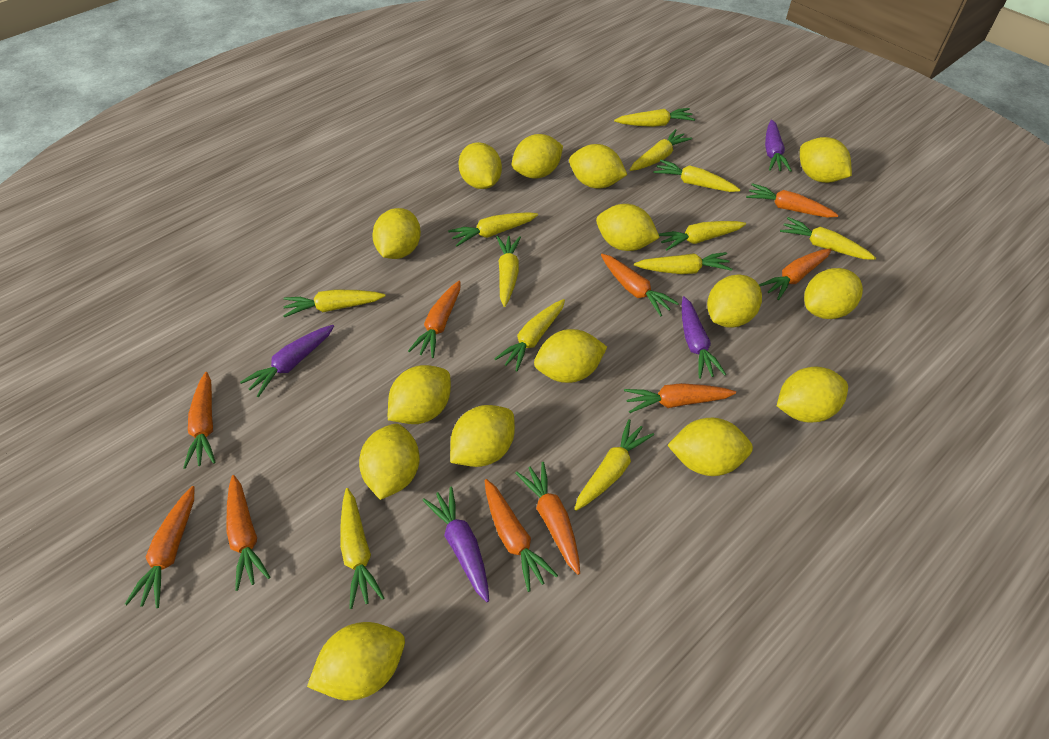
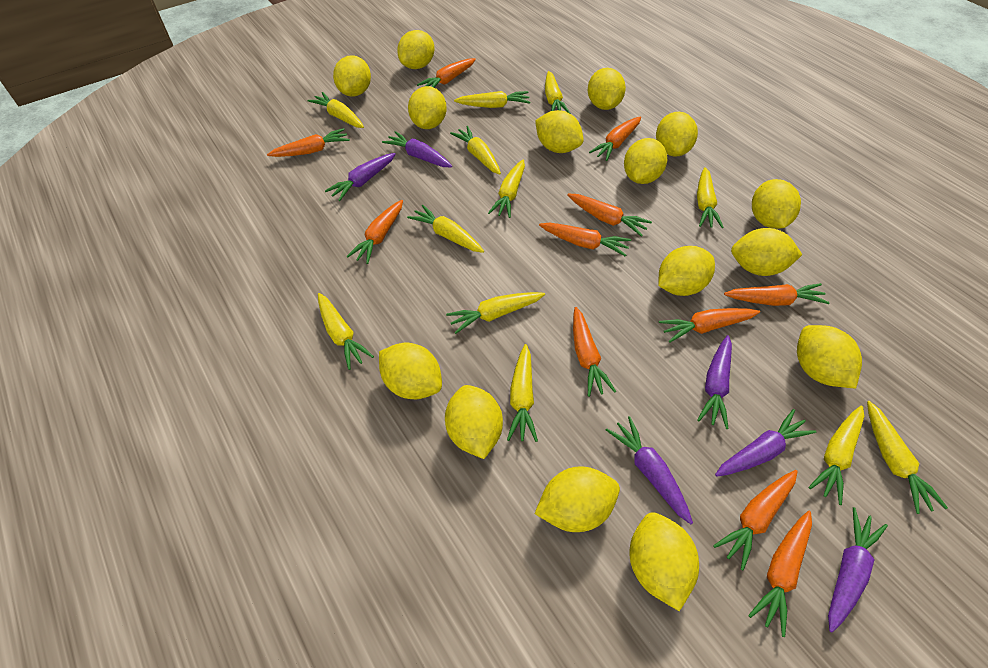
orange carrot: [125,486,194,608] [183,372,216,469] [226,475,270,591] [408,281,460,358] [485,479,558,592] [515,462,580,575] [601,254,679,317] [624,383,736,413] [746,183,838,217] [759,249,832,300] = 10 -> [267,128,350,157] [346,200,403,264] [417,58,476,88] [539,223,631,256] [567,194,652,237] [573,307,616,397] [589,116,641,161] [659,308,760,343] [713,470,798,571] [724,283,829,306] [748,511,812,637] = 11
purple carrot: [240,325,334,397] [423,486,489,602] [682,296,726,379] [765,120,792,172] = 4 -> [325,153,396,201] [382,131,452,167] [606,416,693,524] [697,335,732,429] [715,409,817,477] [828,507,888,633] = 6

